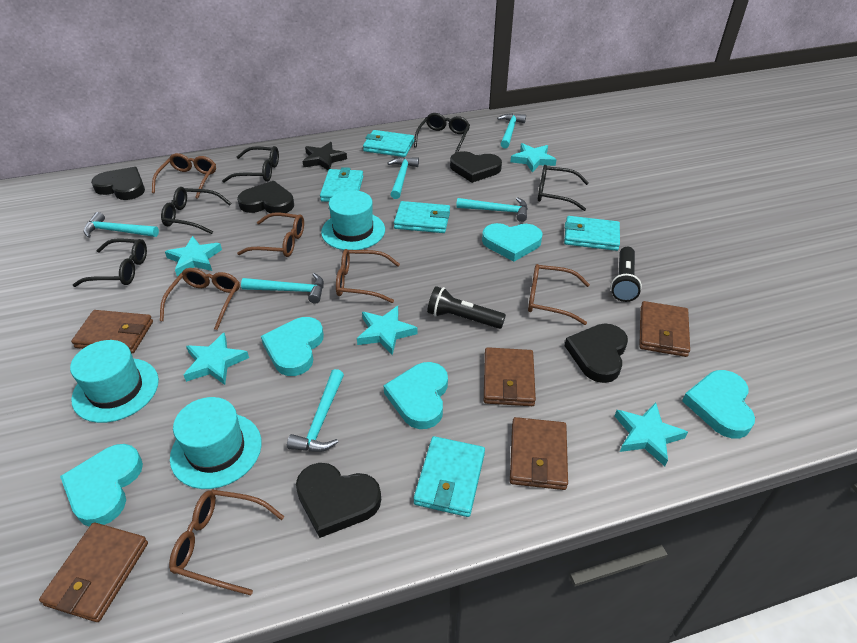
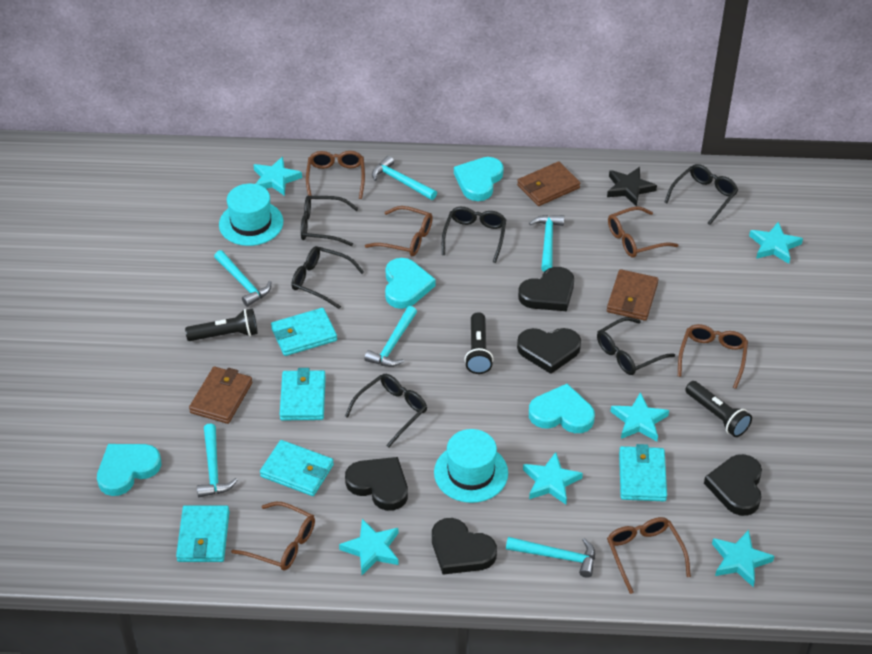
black flashlight: [427,286,506,329] [611,247,642,302] = 2 -> [185,308,258,341] [464,312,493,374] [685,381,752,437] = 3
black glasses: [73,238,147,287] [161,187,231,234] [222,146,279,182] [414,113,470,153] [538,165,589,211] = 5 -> [292,246,364,309] [301,195,358,246] [345,374,427,448] [442,207,506,263] [597,317,675,375] [664,164,738,225] = 6
brown wallet: [39,522,148,622] [71,310,153,353] [484,347,536,406] [510,417,568,490] [639,301,690,357] = 5 -> [189,366,252,424] [517,161,580,206] [607,269,659,321] = 3
turquoise hat: [70,340,159,423] [170,397,262,489] [321,190,385,250] = 3 -> [219,184,283,246] [434,429,508,503] = 2
turquoise heart: [60,444,143,527] [261,317,324,376] [383,362,448,429] [482,223,543,262] [682,370,755,438] = 5 -> [97,444,161,496] [385,258,436,309] [454,157,504,201] [529,384,595,433] = 4
turquoise star: [165,236,222,276] [184,333,249,385] [357,306,418,355] [510,143,556,173] [615,402,688,466] = 5 -> [253,157,302,196] [339,519,399,575] [523,452,583,504] [610,392,669,441] [712,530,774,587] [749,222,803,264] = 6

